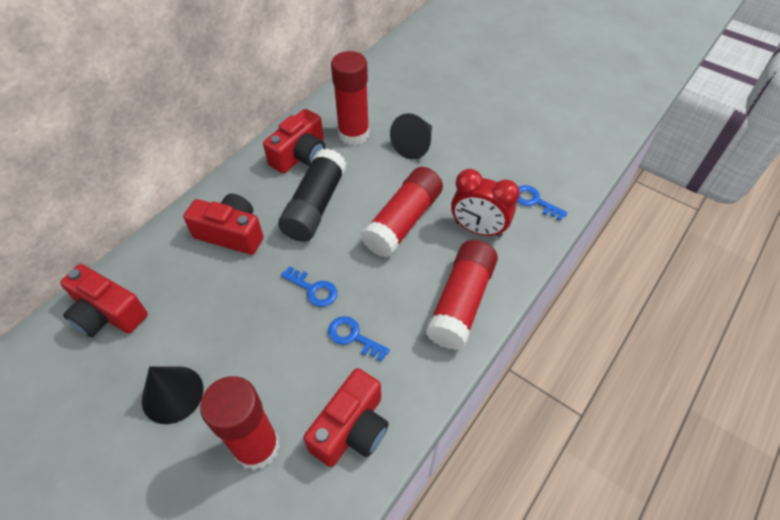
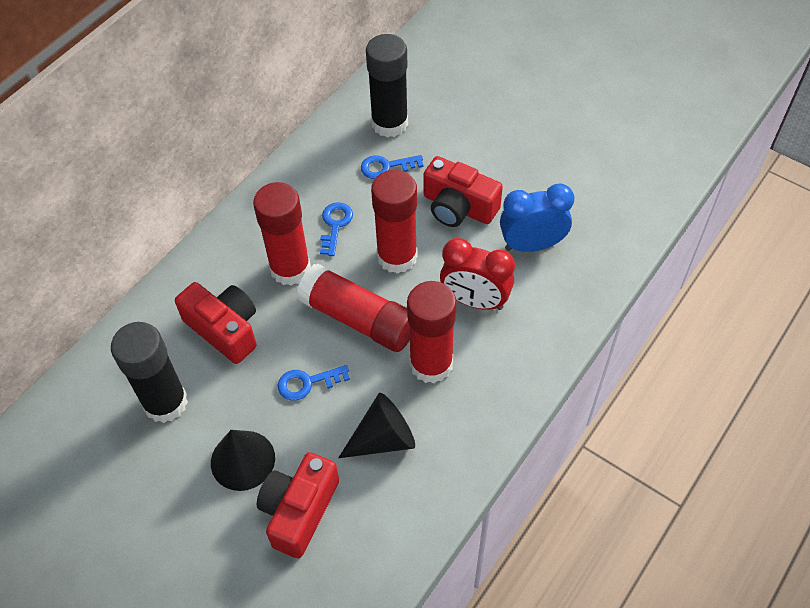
black glue stick: [278,148,347,242] = 1 -> [111,322,188,423] [366,34,408,138] = 2
blue clock: none = 0 -> [500,184,575,252] = 1
red camera: [60,264,148,337] [183,194,263,255] [263,109,325,173] [303,368,389,467] = 4 -> [175,282,257,364] [257,452,339,558] [424,156,503,227] = 3

